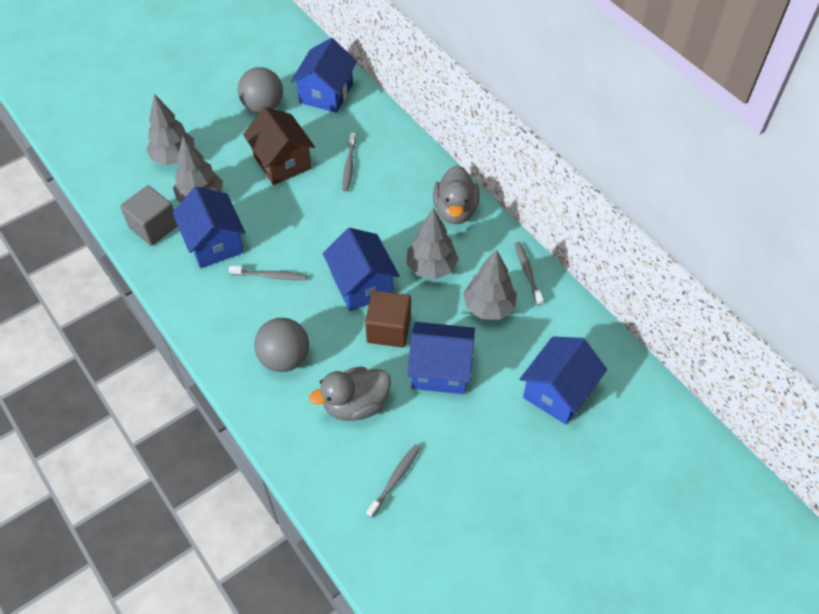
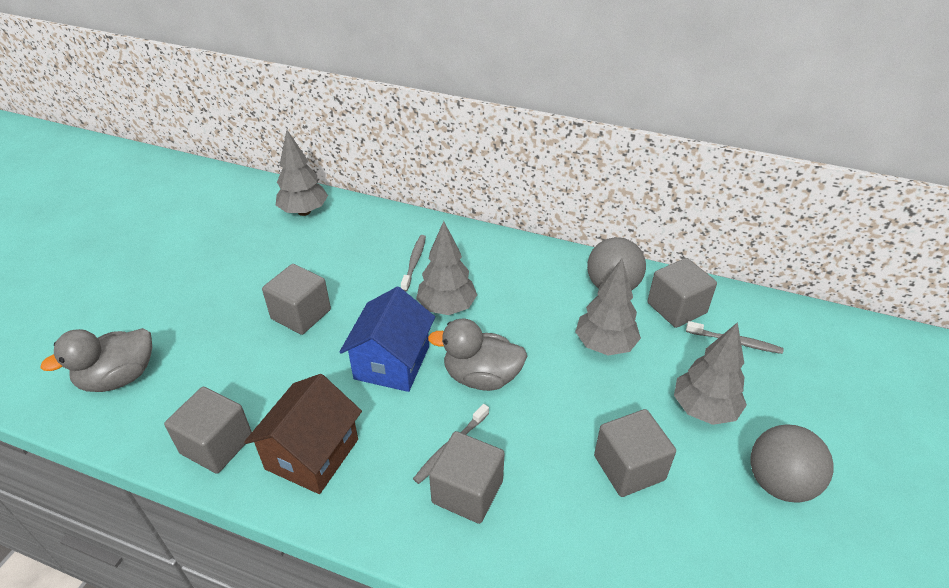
blue house: [172,187,245,268] [291,38,357,113] [322,228,399,311] [407,322,475,394] [520,336,607,425] = 5 -> [339,286,435,392] = 1
brown cube: [365,290,411,348] = 1 -> none = 0
grey cube: [120,185,178,246] = 1 -> [164,387,252,474] [262,264,331,335] [429,431,505,524] [594,409,676,497] [647,258,717,328] = 5
grey toothbrush: [229,266,307,280] [343,133,356,191] [366,444,421,518] [515,242,544,306] = 4 -> [401,235,426,292] [413,404,489,484] [686,321,784,354] = 3

